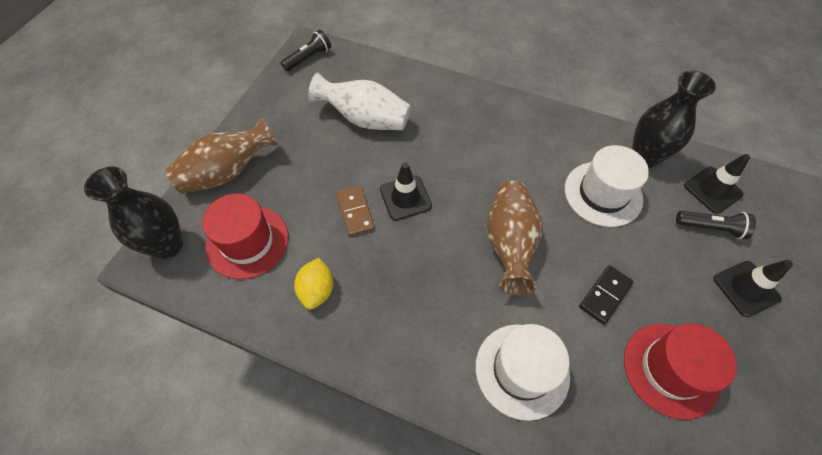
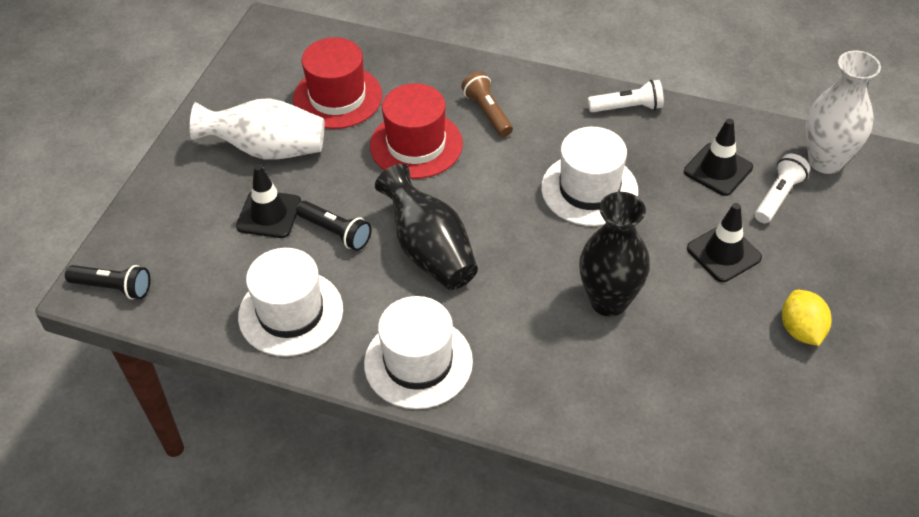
black domino: [579,265,634,324] = 1 -> none = 0
brown domino: [336,185,375,236] = 1 -> none = 0
brown flashlight: none = 0 -> [461,71,513,137] = 1
brown vase: [165,118,278,194] [487,181,543,295] = 2 -> none = 0
white flashlight: none = 0 -> [588,80,664,112] [755,154,810,223] = 2
white hat: [476,324,570,421] [565,145,649,227] = 2 -> [238,248,343,356] [364,296,473,409] [541,127,638,226] = 3
white vase: [308,73,411,130] = 1 -> [190,98,325,160] [806,51,881,174] = 2

